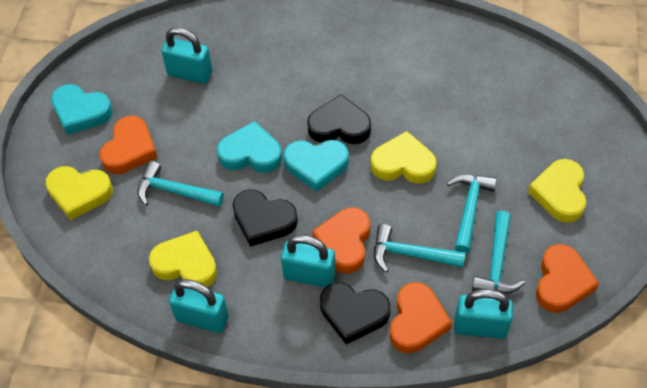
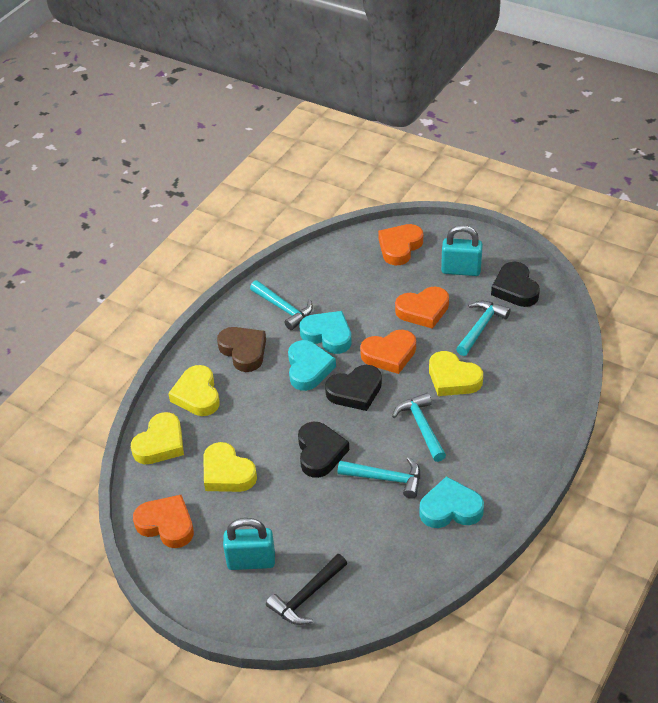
black hammer: none = 0 -> [266,554,347,625] = 1
brown heart: none = 0 -> [217,327,266,372] = 1
turquoise padlock: [161,27,212,84] [169,279,229,333] [281,235,336,288] [454,289,513,339] = 4 -> [223,518,275,570] [441,225,483,276] = 2

